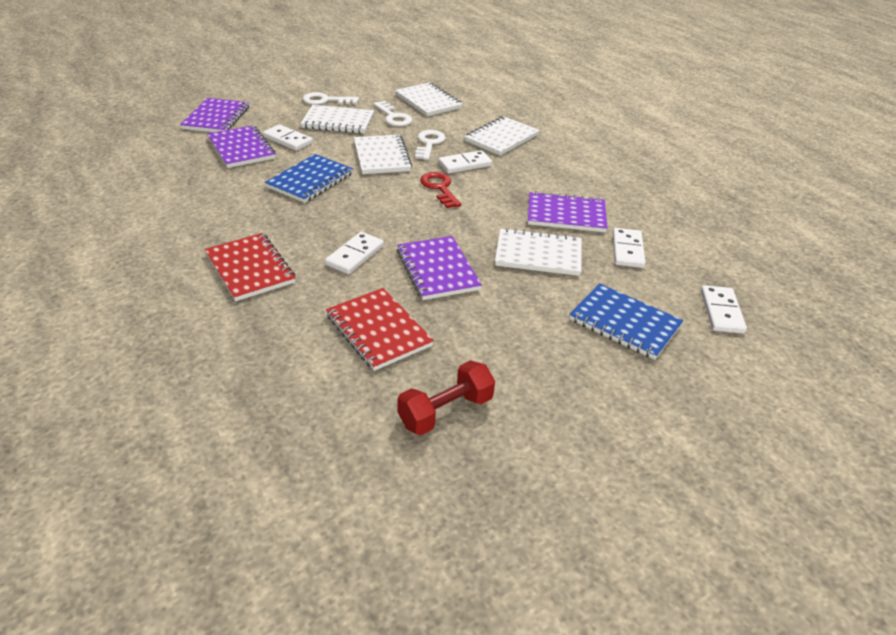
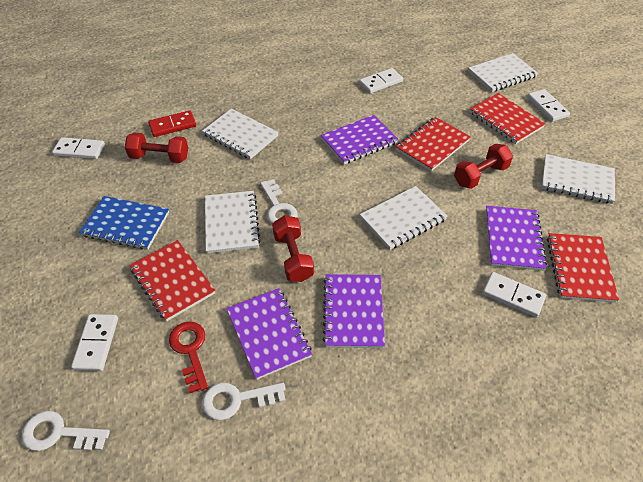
blue notebook: [265,154,353,203] [569,283,683,360] = 2 -> [79,196,169,250] = 1
red domino: none = 0 -> [148,110,196,137] = 1
red dumbbell: [397,360,495,435] = 1 -> [125,132,188,163] [272,215,314,282] [454,144,513,189] = 3
red notebook: [205,233,295,301] [326,288,434,371] = 2 -> [129,240,216,322] [396,117,471,171] [470,93,546,144] [547,233,619,303] = 4

